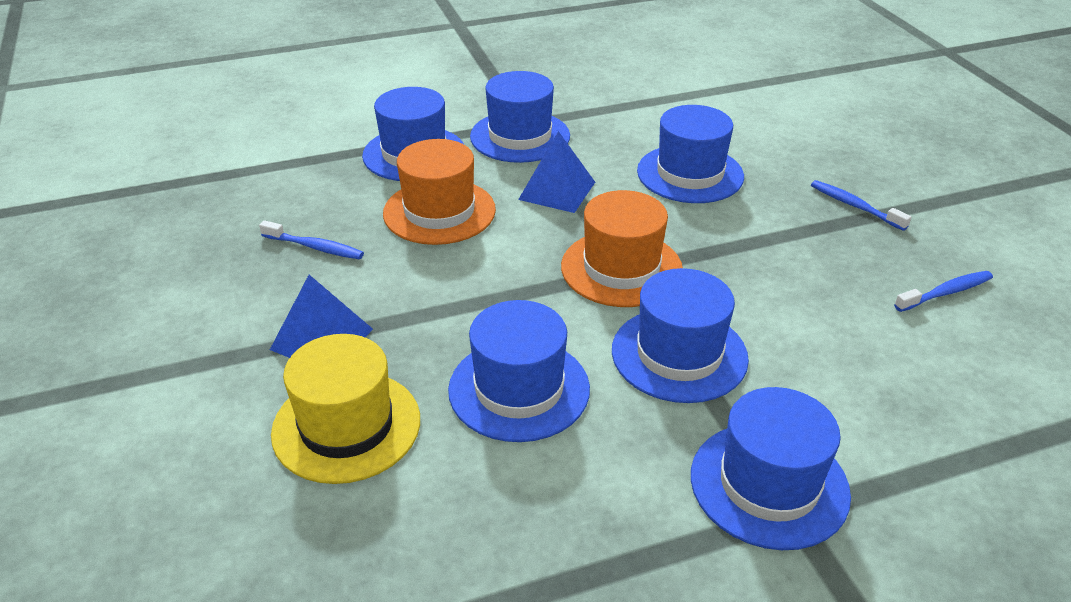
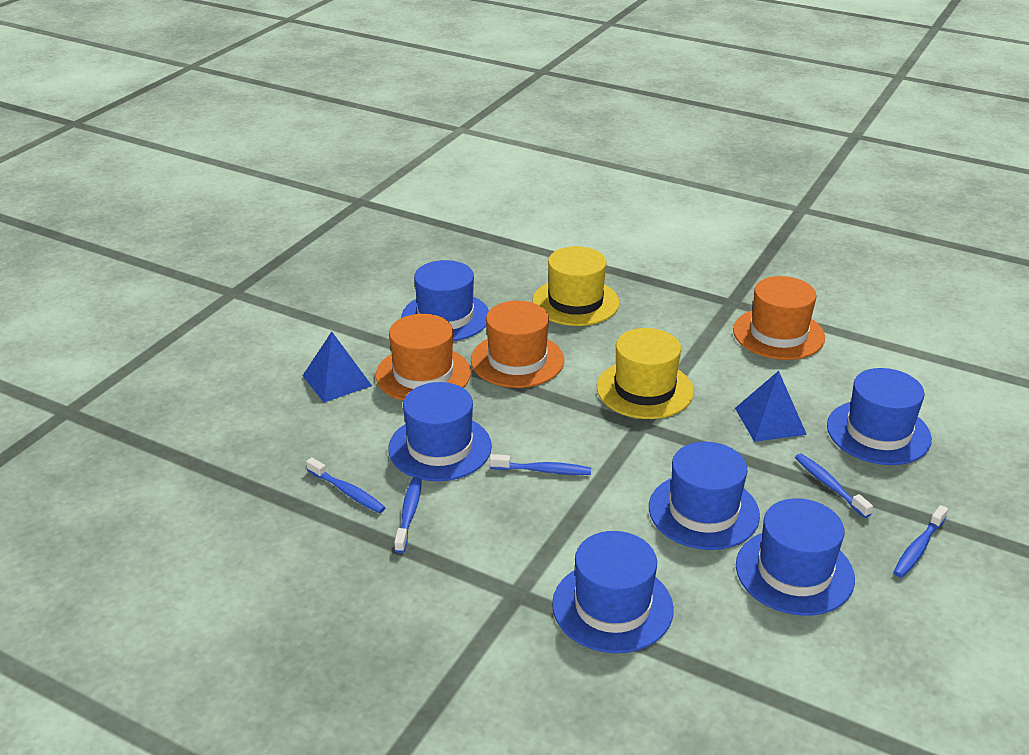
blue toothbrush: [259,220,364,259] [811,180,911,231] [894,271,993,312] = 3 -> [306,457,386,513] [394,477,422,553] [490,454,591,475] [795,453,873,518] [893,505,948,578] = 5
orange hat: [383,139,496,245] [561,190,683,307] = 2 -> [376,314,471,401] [471,301,564,388] [733,276,825,360] = 3
yellow hat: [271,334,420,484] = 1 -> [532,246,620,326] [597,328,694,419] = 2

